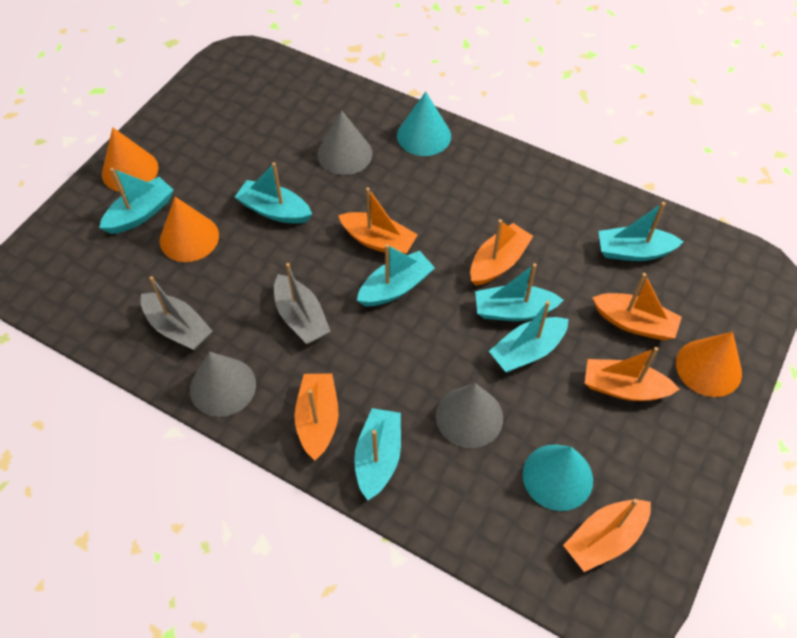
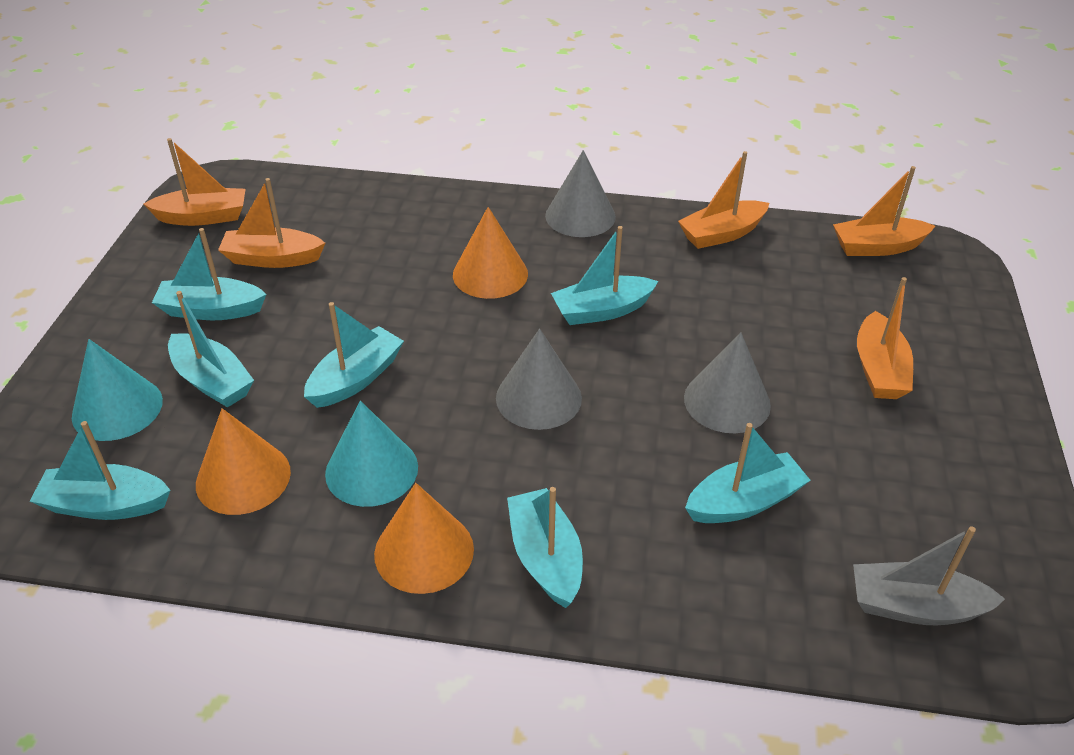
grey boat: [141,276,212,351] [274,263,331,344] = 2 -> [853,526,1005,625] = 1
orange boat: [294,373,339,460] [338,187,418,254] [470,219,533,286] [563,499,651,572] [585,347,680,401] [592,273,682,340] = 6 -> [144,138,245,226] [218,178,325,268] [678,151,769,249] [833,166,935,256] [857,277,913,399] = 5

